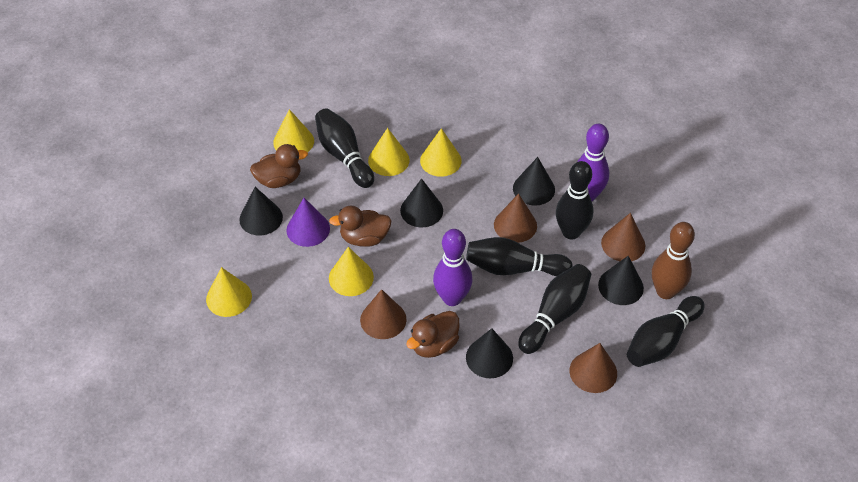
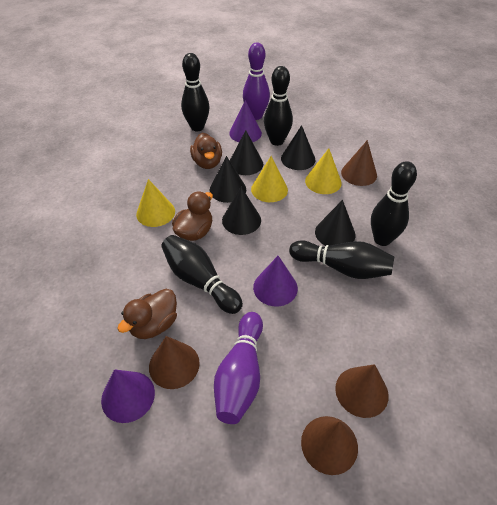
brown bowling pin: [652,222,695,299] = 1 -> none = 0
purple cone: [286,198,330,247] = 1 -> [101,369,155,423] [229,100,262,142] [253,256,298,307] = 3
yellow cone: [206,267,252,317] [273,109,314,153] [329,247,374,296] [368,128,410,176] [420,128,462,177] = 5 -> [136,179,175,227] [251,156,288,202] [305,148,342,194] = 3

